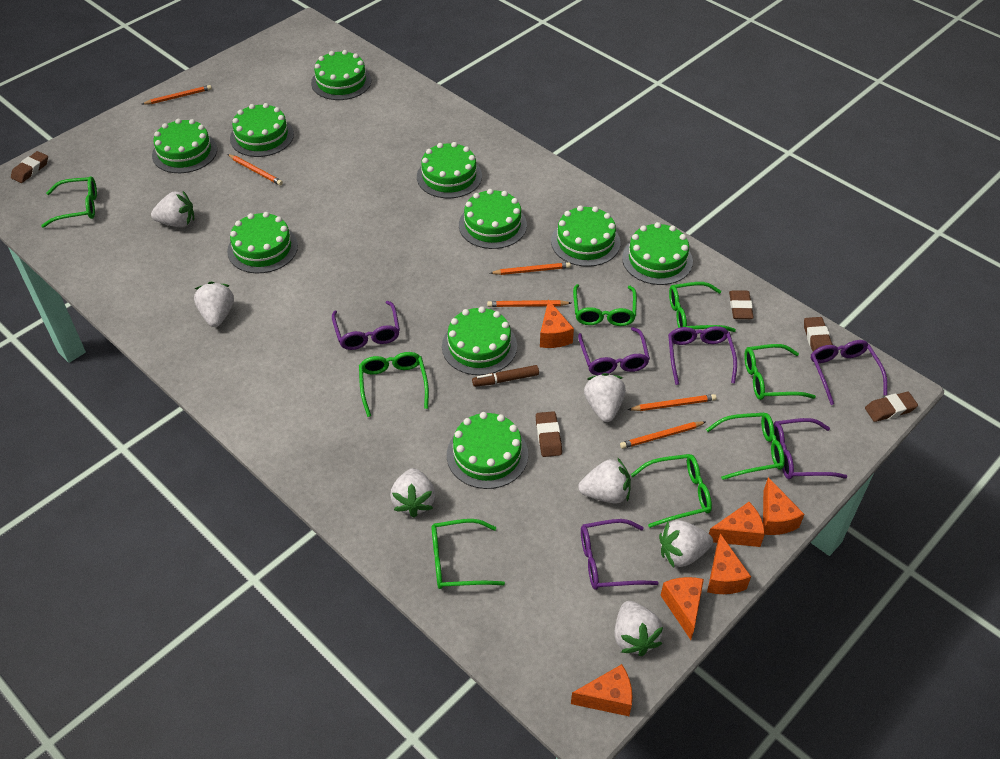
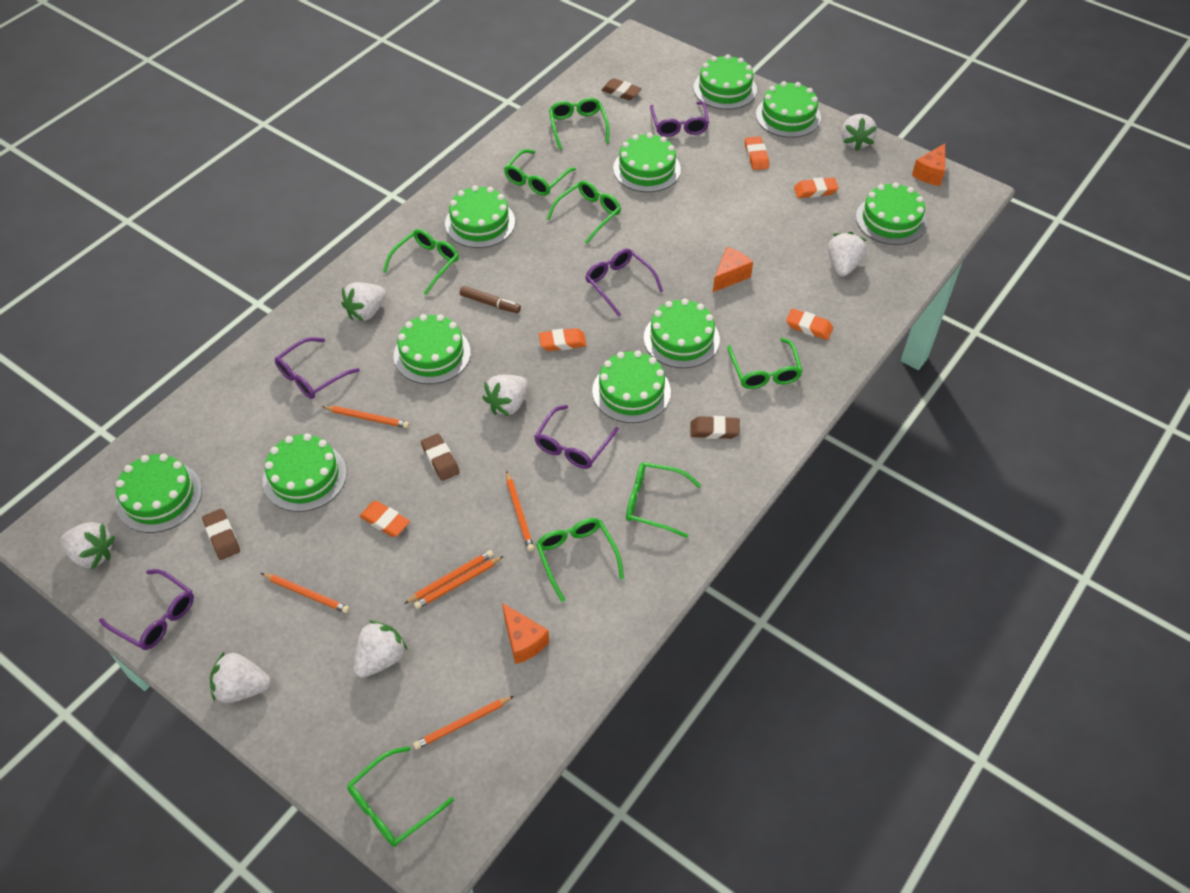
brown eraser: [11,151,48,183] [536,411,562,457] [729,290,754,319] [804,317,833,352] [865,392,918,422] = 5 -> [202,509,240,560] [421,434,460,481] [602,78,642,100] [690,416,740,439] = 4
orange cheese: [540,299,574,348] [571,664,633,716] [661,577,704,640] [707,534,751,594] [709,502,765,547] [763,477,804,535] = 6 -> [502,603,549,664] [713,247,753,292] [912,143,945,186] = 3
orange eraser: none = 0 -> [360,501,410,537] [539,328,586,351] [745,136,769,170] [786,309,833,340] [794,177,839,198] = 5
purple glasses: [332,301,400,350] [578,327,650,375] [581,519,659,590] [668,326,737,385] [773,418,847,479] [811,340,887,405] = 6 -> [99,569,194,650] [275,337,360,399] [534,405,619,469] [585,249,663,317] [650,102,709,137] = 5

